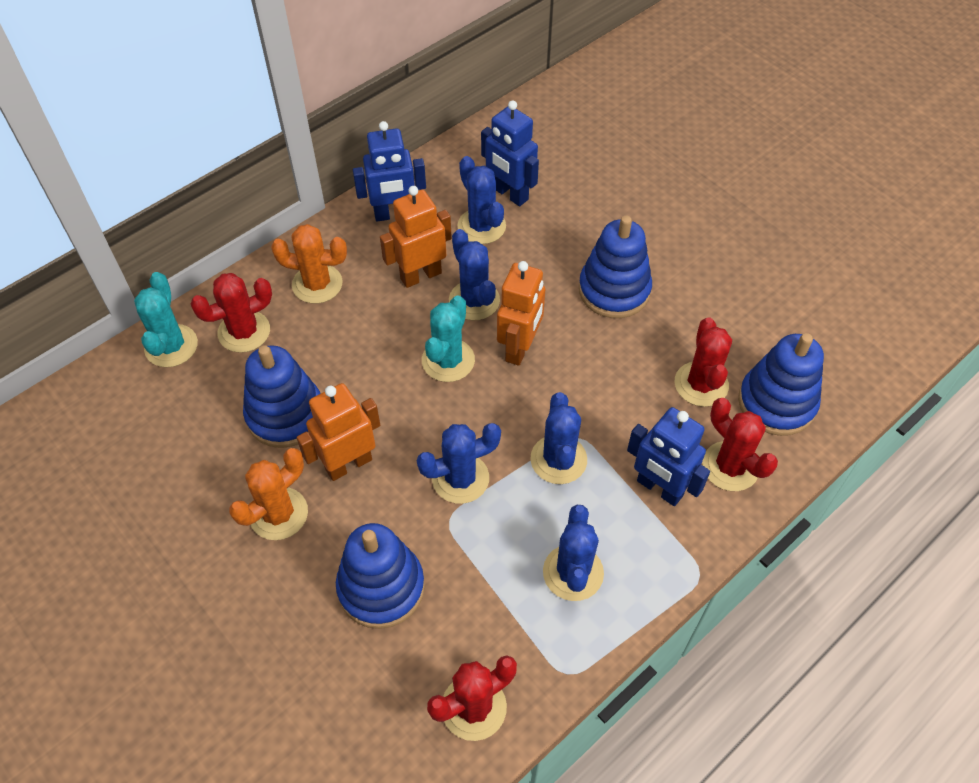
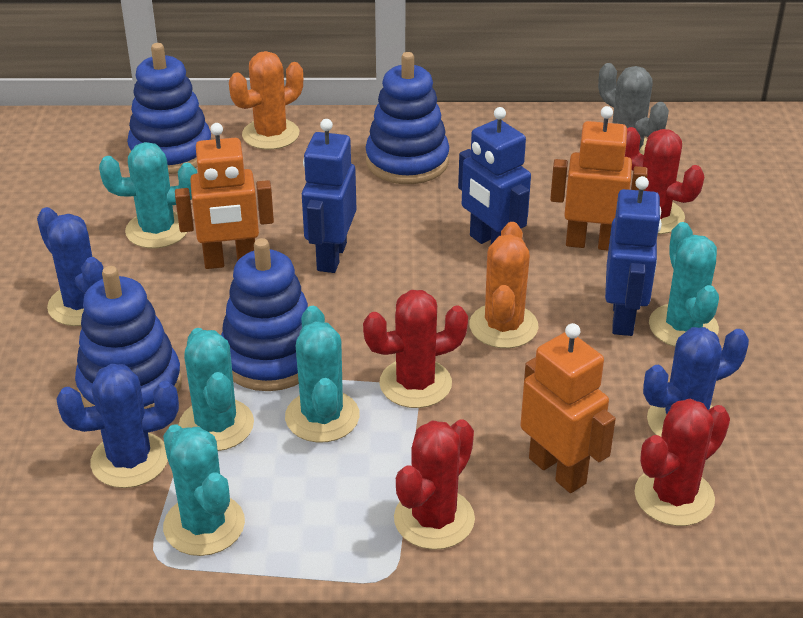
blue cactus: [417,423,501,504] [449,229,500,320] [458,156,506,244] [530,392,587,484] [543,505,604,601] = 5 -> [37,207,104,326] [56,364,179,488] [643,327,749,437] = 3
grey cactus: none = 0 -> [598,63,669,155] = 1
turquoise cactus: [134,272,198,367] [422,295,475,382] = 2 -> [99,142,197,248] [163,424,245,556] [179,328,254,451] [285,306,360,443] [649,222,719,347] = 5

